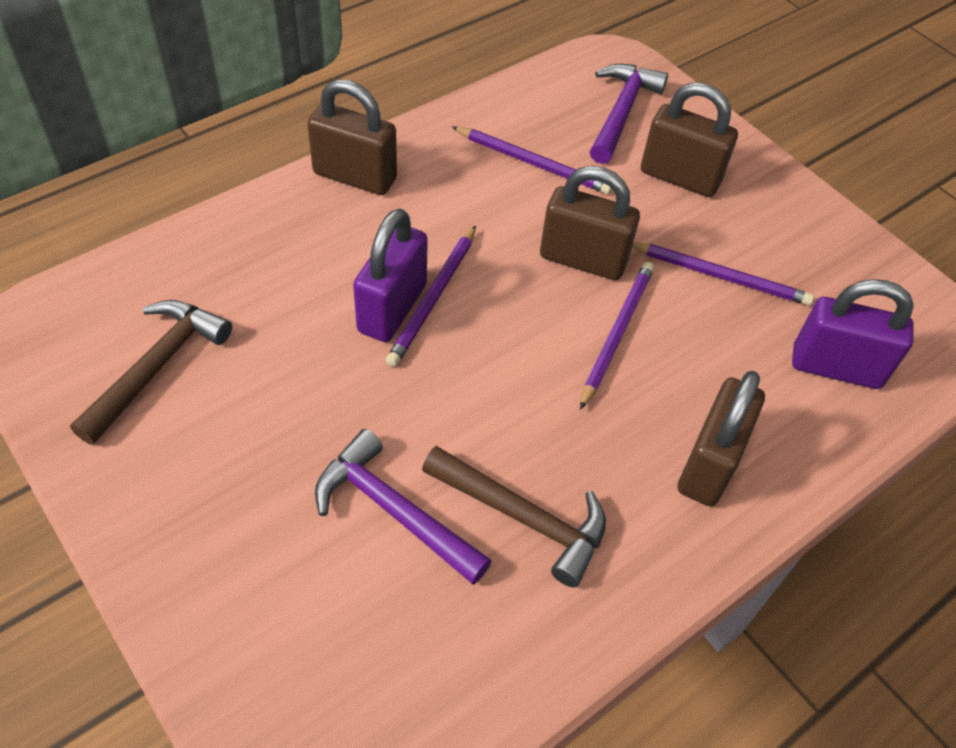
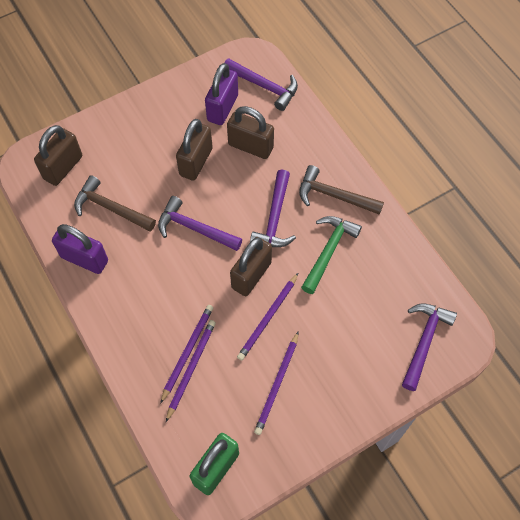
green hammer: none = 0 -> [301,216,362,294] = 1
green padlock: none = 0 -> [190,433,239,495] = 1
purple hammer: [315,429,492,585] [590,64,668,164] = 2 -> [158,196,242,251] [224,58,298,111] [250,169,296,247] [402,304,457,391] = 4

